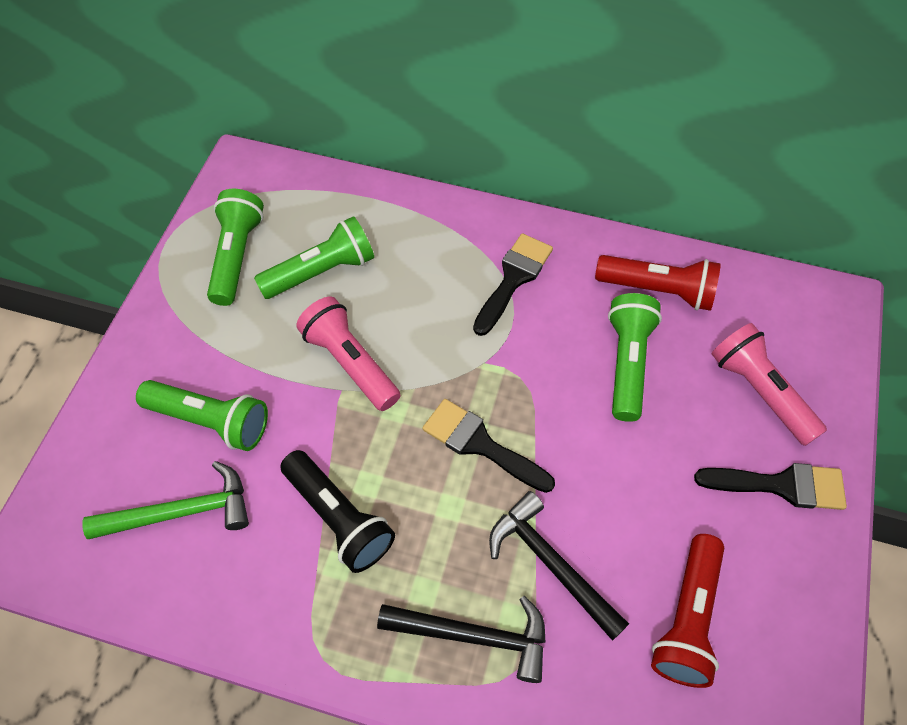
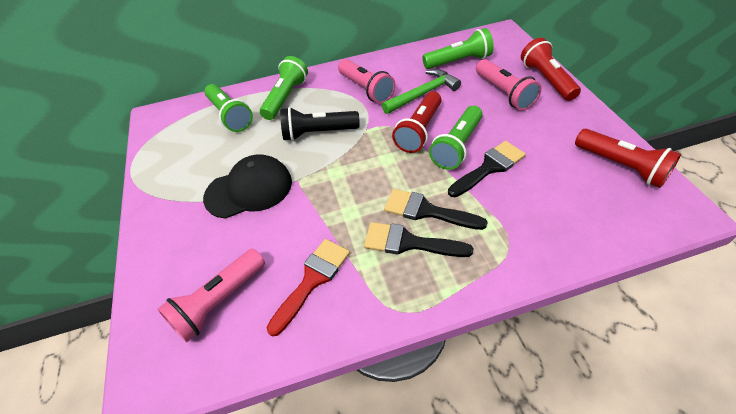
black cap: none = 0 -> [203,154,292,219] = 1
black hammer: [377,596,546,683] [489,491,629,641] = 2 -> none = 0
pink flashlight: [296,297,401,411] [712,323,827,446] = 2 -> [157,249,265,343] [338,59,396,104] [476,59,542,111] = 3
red brush: none = 0 -> [267,239,350,337] = 1
red flashlight: [595,255,721,311] [651,534,724,688] = 2 -> [392,91,441,153] [521,38,581,101] [575,129,681,188] = 3

